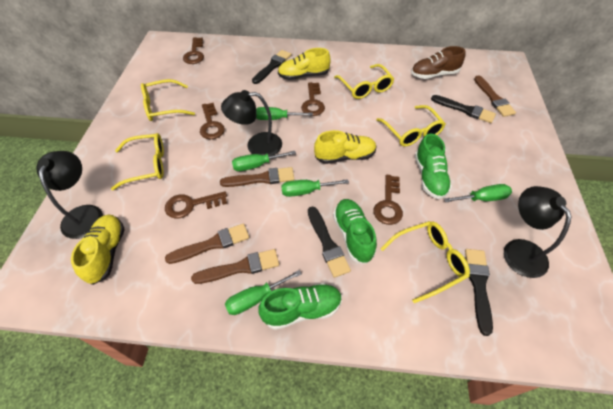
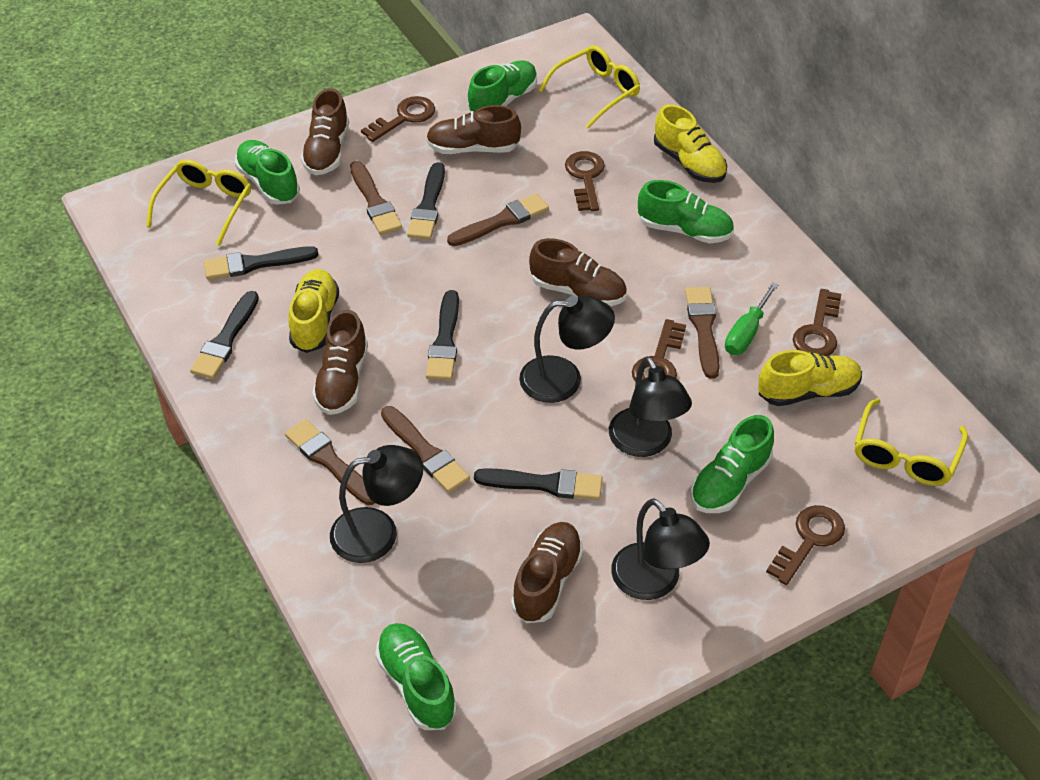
black brush: [252,50,291,84] [308,206,351,278] [431,95,496,123] [465,249,493,336] = 4 -> [190,291,259,379] [204,246,318,280] [407,162,445,240] [426,290,459,380] [474,468,603,500] = 5
black lamp: [36,151,103,239] [221,90,282,157] [504,186,571,278] = 3 -> [330,445,423,563] [519,295,615,403] [609,356,692,457] [611,498,710,600] = 4
brown brush: [165,224,249,264] [191,249,279,284] [220,167,294,187] [474,75,516,117] = 4 -> [285,419,375,505] [350,161,402,235] [381,406,470,493] [447,194,549,246] [685,287,720,379] = 5
brown shoe: [411,46,465,79] = 1 -> [301,89,349,175] [312,310,368,415] [426,105,521,154] [511,522,583,623] [529,238,627,306] = 5
green screwdriver: [225,270,301,315] [232,151,296,171] [256,107,313,120] [281,179,349,197] [444,184,512,203] = 5 -> [725,282,778,355] = 1
green shoe: [258,283,342,330] [333,199,377,264] [415,133,452,199] = 3 -> [235,140,300,205] [375,623,457,730] [468,60,537,112] [638,180,734,243] [690,415,774,513] = 5
yellow glasses: [111,133,164,190] [141,79,195,121] [334,64,394,99] [376,105,446,146] [381,221,470,303] = 5 -> [146,159,251,246] [538,45,640,128] [854,399,968,486] = 3

